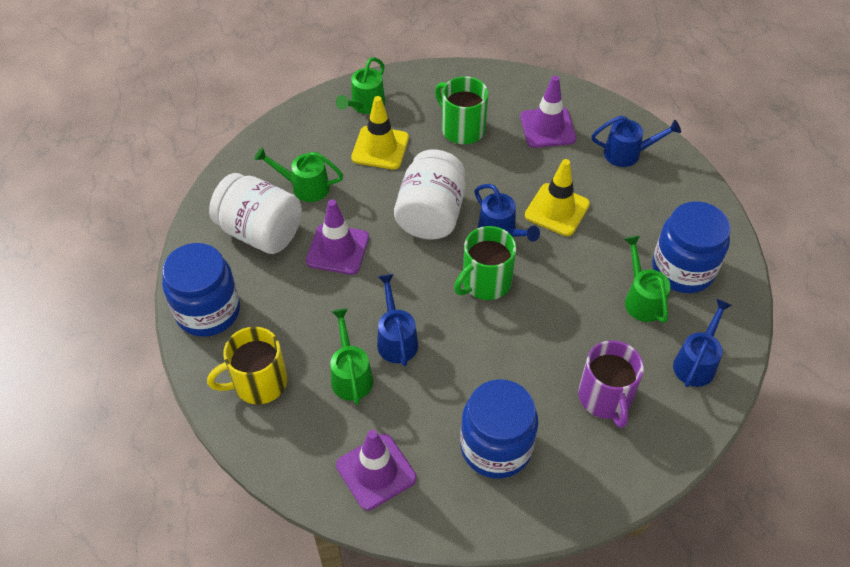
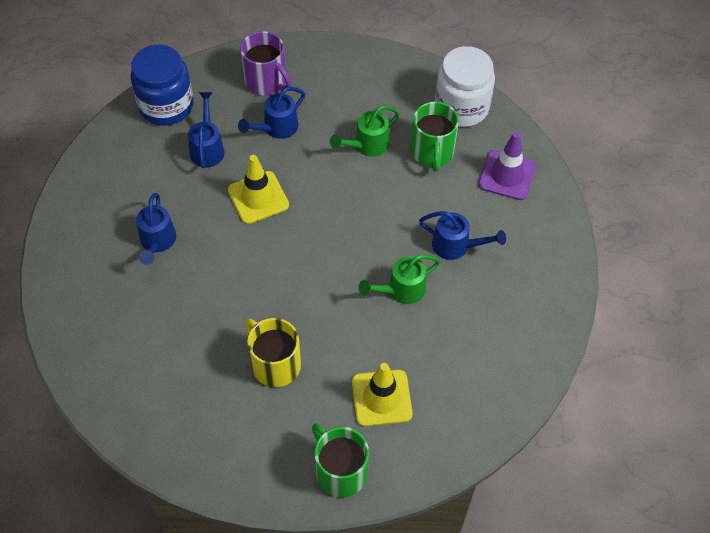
blue jar: [162,243,240,337] [460,379,538,479] [652,201,731,293] = 3 -> [131,45,194,126] = 1
green watering can: [254,147,343,202] [330,308,373,405] [336,57,385,114] [624,236,671,323] = 4 -> [330,106,399,157] [359,255,440,304] = 2
purple traffic cone: [306,199,369,275] [336,430,416,510] [520,76,576,148] = 3 -> [478,132,536,200] = 1
white jar: [209,173,302,254] [394,150,465,240] = 2 -> [435,46,495,127] = 1

